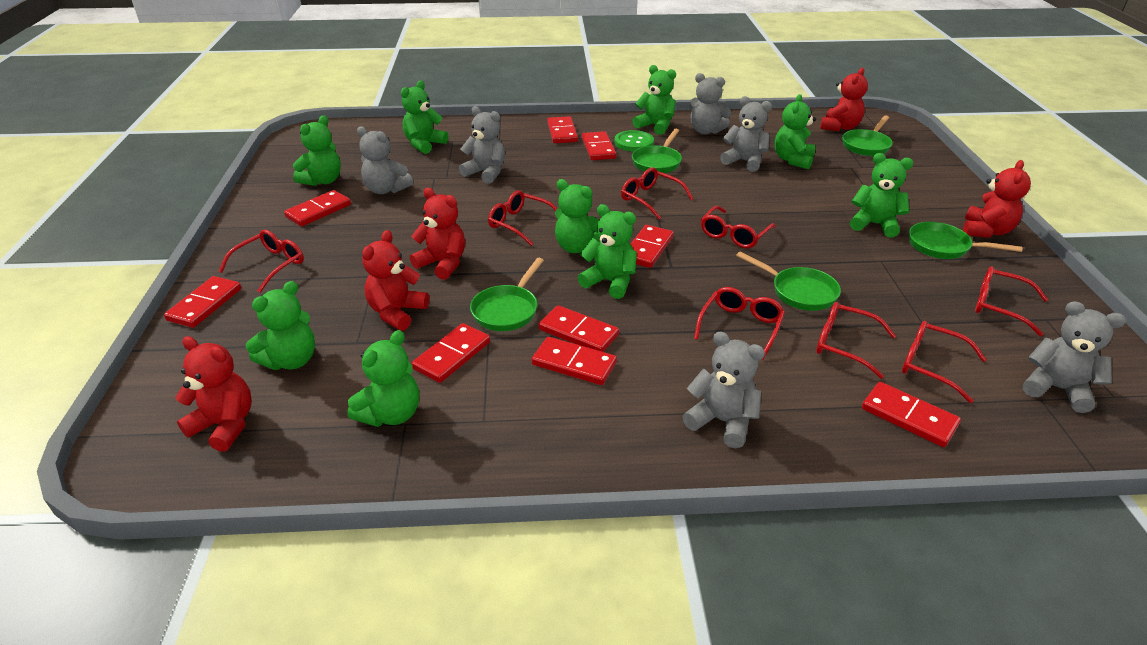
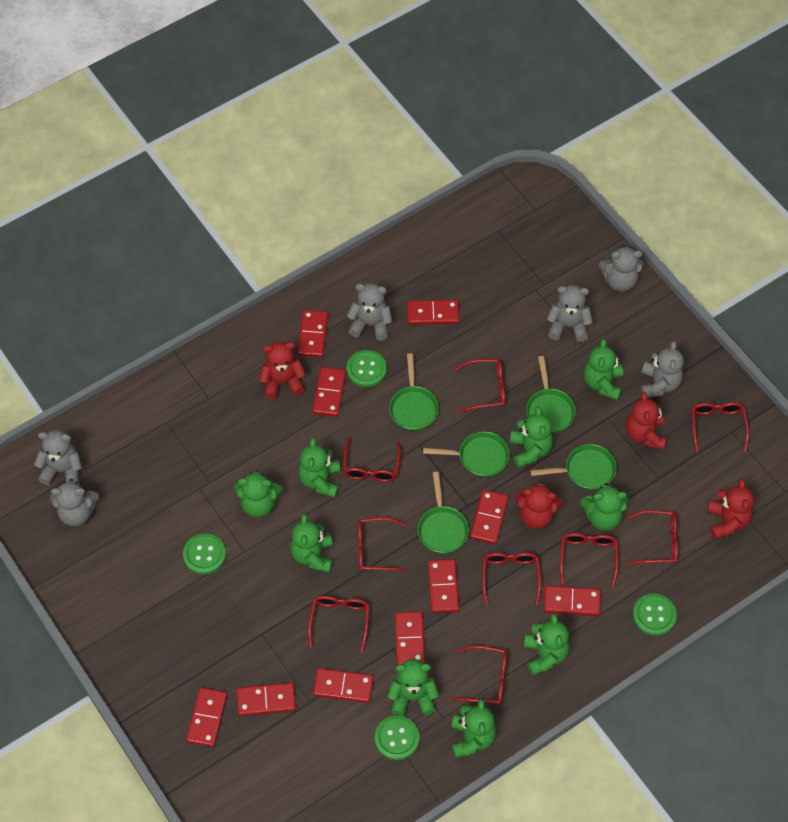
green button: [615,130,654,152] = 1 -> [183,534,226,574] [347,350,387,387] [375,715,420,760] [633,594,677,636] = 4
red domino: [164,276,241,328] [284,190,351,226] [412,323,490,383] [532,337,617,385] [539,305,619,352] [547,116,578,143] [582,131,616,160] [631,225,674,268] [862,382,961,447] = 9 -> [186,687,227,747] [236,682,296,716] [297,310,328,358] [312,367,346,417] [313,668,374,703] [395,611,425,665] [407,300,460,325] [428,559,459,613] [470,490,508,544] [544,585,601,616] = 10
red glasses: [218,230,304,293] [488,190,557,246] [621,167,693,220] [694,287,785,360] [701,206,776,248] [816,302,896,379] [902,321,987,403] [975,266,1048,336] = 8 -> [308,596,369,653] [343,437,401,482] [358,517,408,571] [451,645,507,705] [455,359,505,412] [482,552,541,605] [560,533,619,587] [626,510,678,564] [692,402,749,452] = 9
red teddy bear: [175,336,252,452] [362,230,429,331] [410,188,465,280] [820,68,868,131] [963,160,1031,238] = 5 -> [259,341,306,399] [514,482,563,529] [626,391,666,450] [707,479,754,539] = 4

